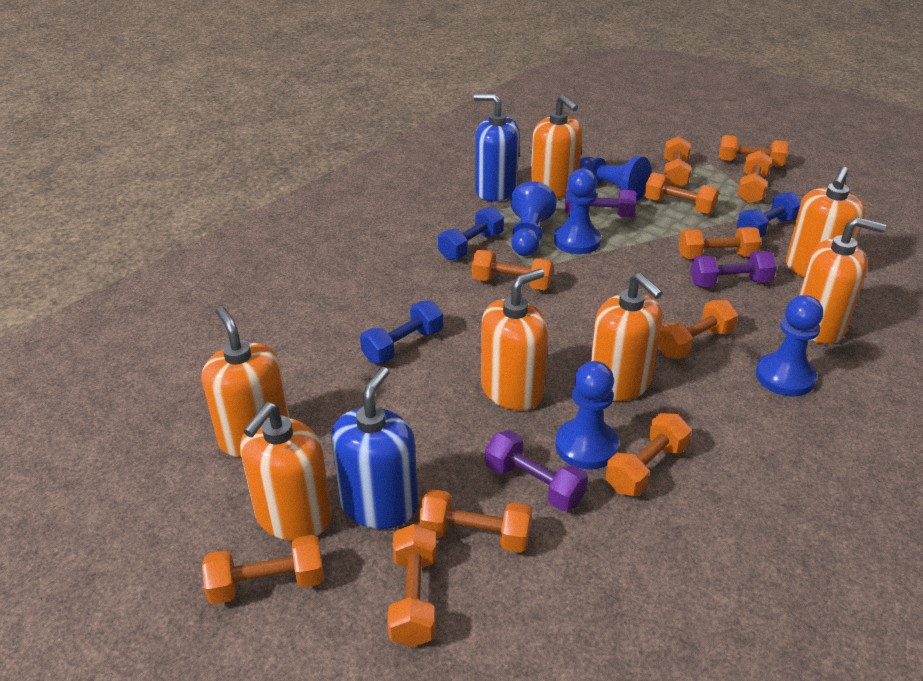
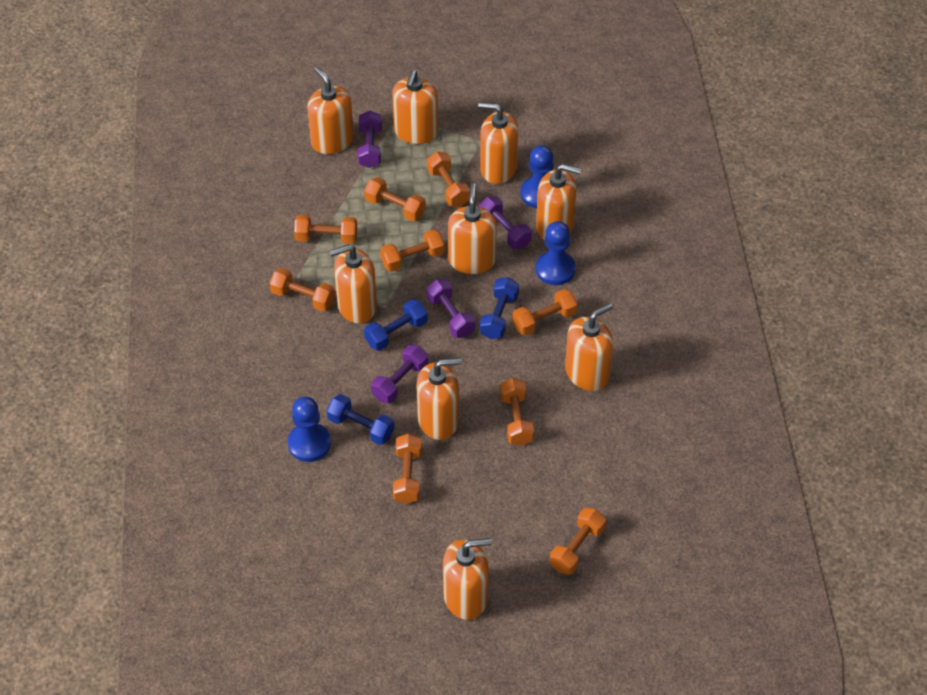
blue pawn: [510,181,557,256] [554,168,601,254] [555,361,619,470] [579,156,651,201] [756,295,823,396] = 5 -> [288,397,331,462] [520,145,554,208] [536,221,576,285] = 3
blue soap dispenser: [331,367,418,529] [474,94,519,201] = 2 -> none = 0
orange dumbbell: [202,535,324,604] [387,524,436,647] [418,489,532,553] [472,249,553,290] [606,413,692,496] [644,173,719,214] [658,300,738,359] [664,136,691,188] [679,227,761,259] [719,135,788,167] [737,150,772,204] = 11 -> [270,268,335,311] [294,215,357,244] [364,177,426,222] [380,229,445,272] [393,434,422,504] [427,152,470,207] [500,378,534,446] [512,289,578,336] [550,507,606,575] = 9
orange soap dispenser: [202,307,290,457] [240,402,332,541] [481,269,548,411] [531,94,582,198] [591,273,663,401] [786,167,865,277] [799,217,886,344] = 7 -> [307,66,354,154] [330,244,377,323] [392,70,438,144] [416,358,462,440] [443,538,492,620] [448,183,497,274] [478,102,518,184] [536,164,581,241] [565,303,613,391] = 9
purple dumbbell: [485,430,588,511] [564,188,636,217] [691,251,777,287] = 3 -> [358,111,382,168] [371,344,428,403] [427,279,475,338] [479,196,532,249] = 4

